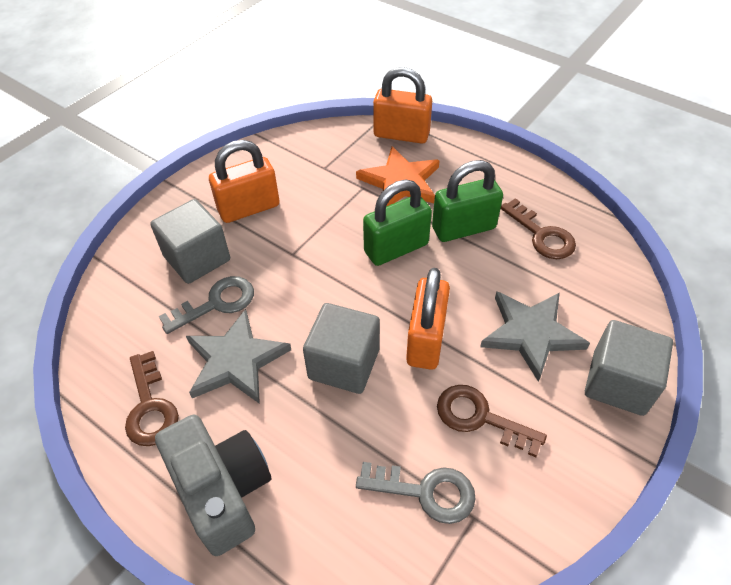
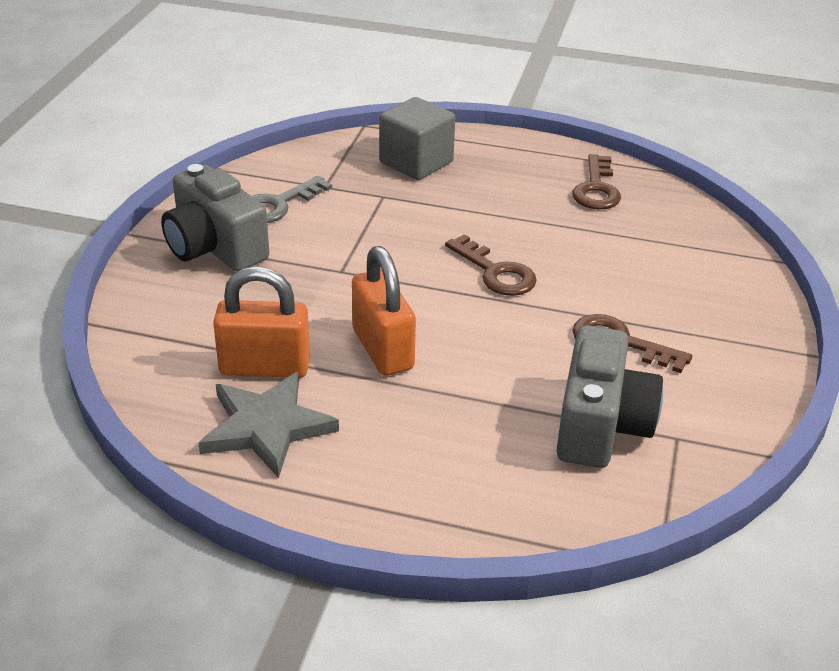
green padlock: [363,180,432,266] [432,160,503,242] = 2 -> none = 0
grey camera: [155,415,271,556] = 1 -> [161,164,269,272] [556,325,663,468] = 2
grey cube: [150,199,230,284] [303,303,380,394] [585,320,673,416] = 3 -> [379,97,455,180] = 1
grey key: [159,276,254,334] [356,462,476,524] = 2 -> [252,176,332,223] = 1
grey star: [186,309,291,404] [480,291,590,382] = 2 -> [198,372,339,478] = 1
orange padlock: [209,140,280,223] [373,67,432,144] [406,268,450,370] = 3 -> [213,266,310,378] [352,246,416,376] = 2
orange star: [356,146,440,206] = 1 -> none = 0

